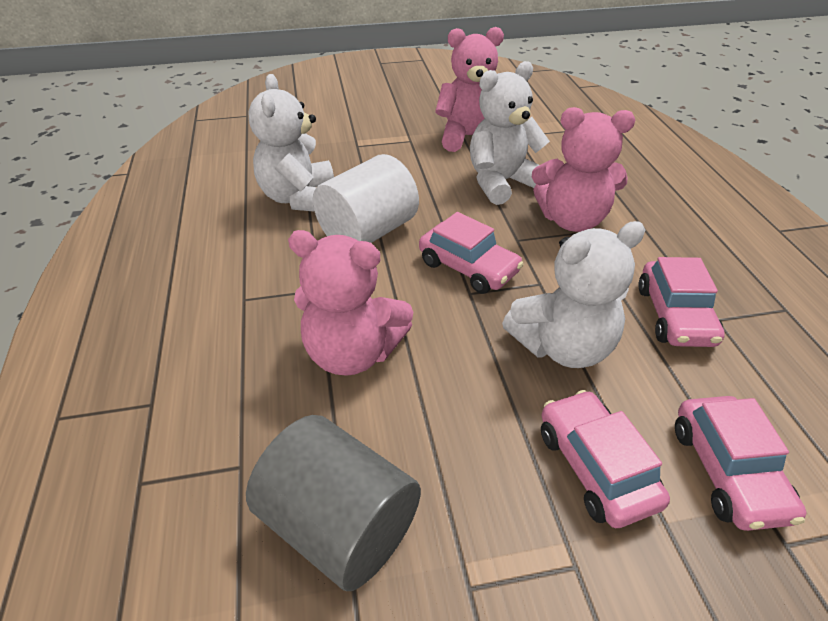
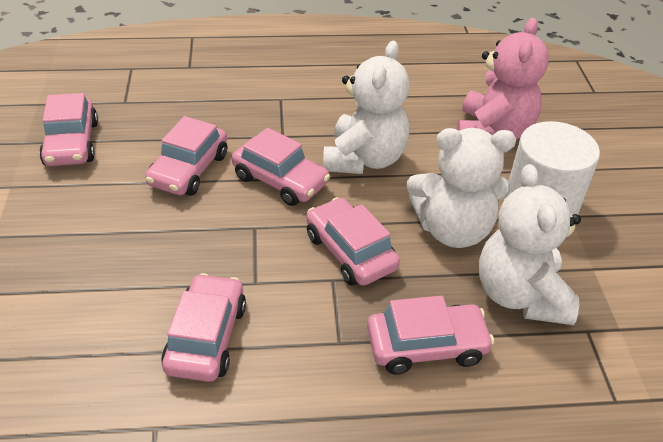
grey cylinder: [246,415,421,591] = 1 -> none = 0
pink car: [419,212,523,294] [541,390,670,528] [638,257,725,347] [675,396,806,531] = 4 -> [39,93,98,166] [145,116,227,196] [161,273,246,382] [232,128,330,206] [306,197,400,286] [367,296,494,374] = 6
pink teddy bear: [288,230,413,376] [435,27,504,152] [532,107,635,232] = 3 -> [456,18,549,139] = 1

